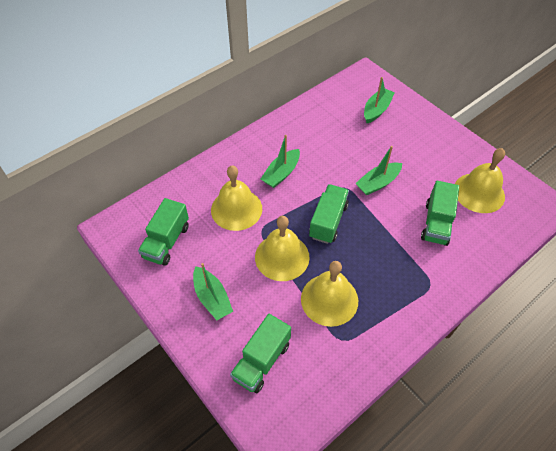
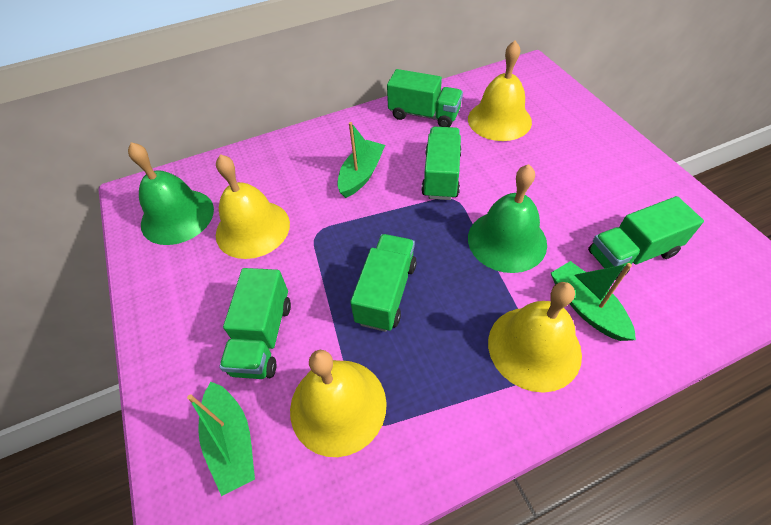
green bell: none = 0 -> [128,142,214,245] [468,164,547,273] = 2
green boat: [193,263,233,320] [261,135,300,188] [355,146,402,195] [364,77,395,123] = 4 -> [187,382,255,496] [337,122,385,198] [551,261,636,341] = 3
green truck: [138,198,189,266] [230,314,291,393] [309,184,349,244] [421,181,459,246] = 4 -> [219,268,291,379] [350,234,417,332] [387,69,463,127] [421,127,461,200] [588,196,704,280] = 5

